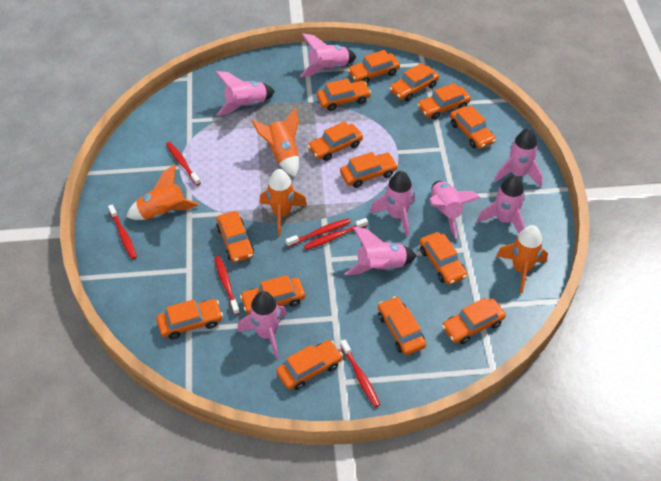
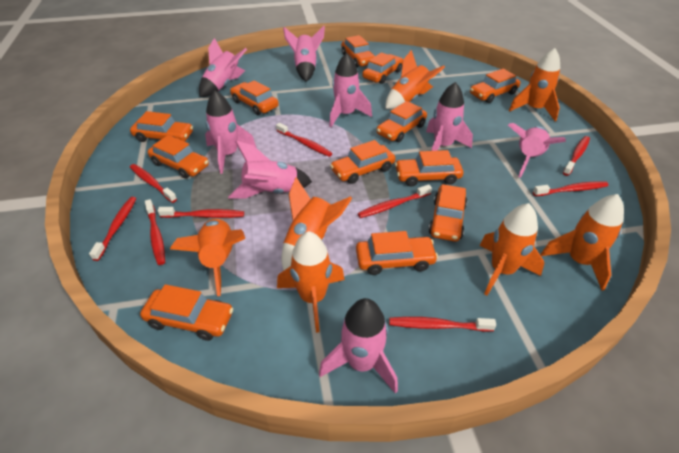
orange car: [156,299,223,339] [216,211,254,262] [240,275,305,314] [276,340,343,390] [308,121,363,161] [317,78,371,111] [340,152,398,188] [348,50,400,83] [378,296,426,355] [389,63,439,101] [417,83,471,120] [419,232,467,285] [442,297,506,344] [450,106,496,149] = 14 -> [130,111,193,142] [140,284,233,341] [148,135,209,179] [230,80,279,115] [330,140,395,184] [341,35,375,67] [356,231,438,275] [362,52,403,84] [376,101,427,142] [395,150,463,187] [428,184,467,242] [470,69,520,103] = 12
orange rocket: [126,164,199,220] [252,108,299,177] [259,169,307,236] [496,225,548,293] = 4 -> [170,219,245,296] [277,231,345,333] [281,177,352,271] [385,50,445,109] [479,203,544,296] [509,48,560,121] [541,194,624,291] = 7
red toothbrush: [108,204,137,259] [166,142,201,186] [214,256,240,315] [286,218,351,247] [304,218,368,250] [340,340,380,407] = 6 -> [89,197,136,261] [130,164,177,203] [145,199,165,265] [158,207,244,218] [276,123,332,157] [358,184,432,218] [389,317,496,331] [533,181,608,196] [563,136,590,176] = 9

